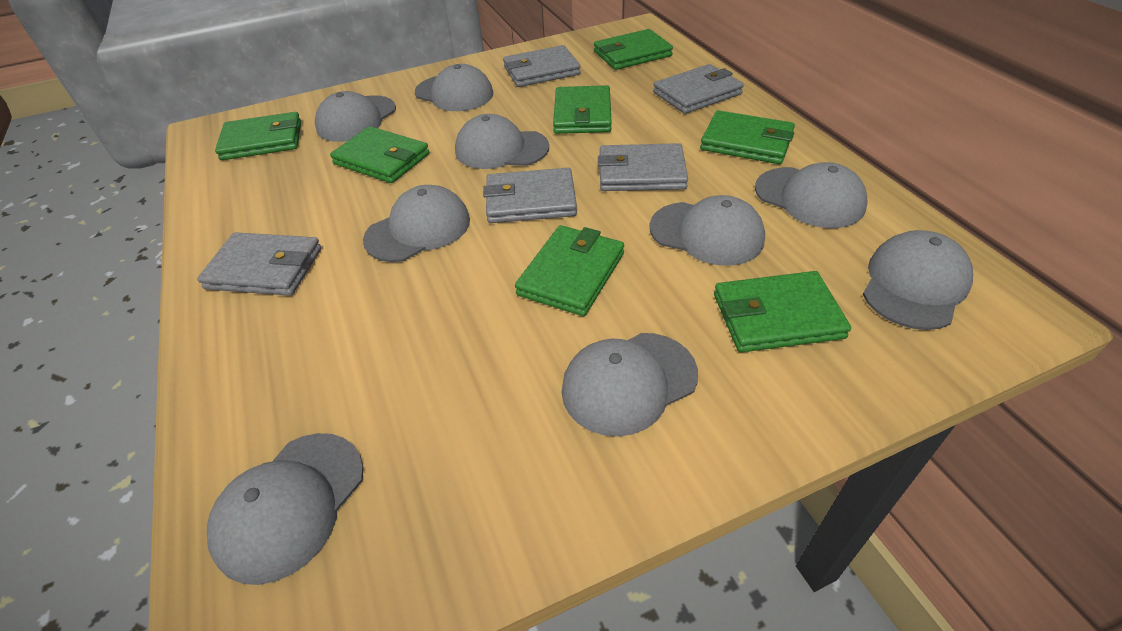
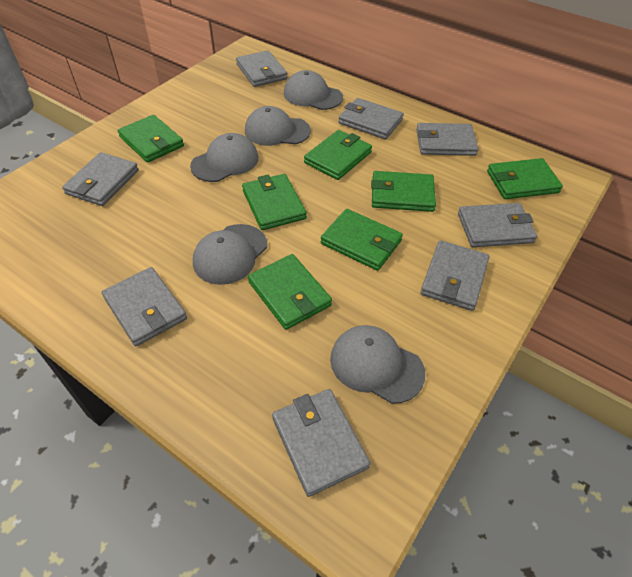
grey cap: [207,433,364,585] [315,91,396,142] [363,185,470,262] [415,64,493,111] [455,114,549,169] [562,333,698,437] [649,195,765,266] [755,162,868,228] [863,230,973,330] = 9 -> [190,133,258,182] [193,224,267,285] [245,106,311,146] [284,70,343,110] [330,325,425,404] = 5
grey wallet: [197,232,322,296] [483,168,577,223] [503,45,581,87] [598,143,688,191] [653,64,744,114] = 5 -> [62,152,139,206] [102,267,187,346] [236,50,287,87] [272,389,370,497] [338,98,404,139] [416,123,479,156] [420,240,489,311] [458,203,537,247] = 8

